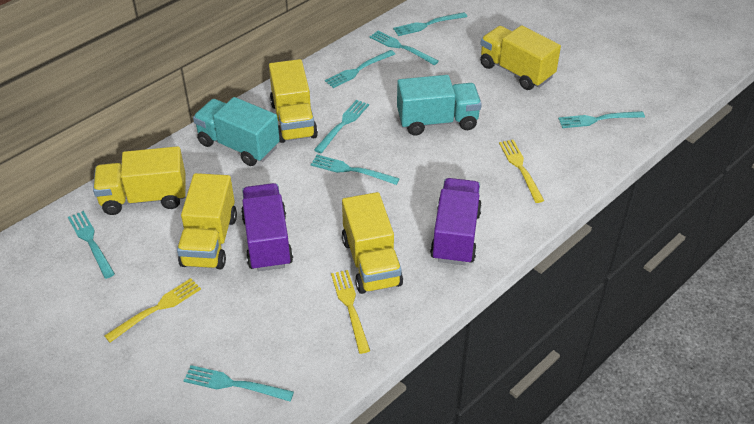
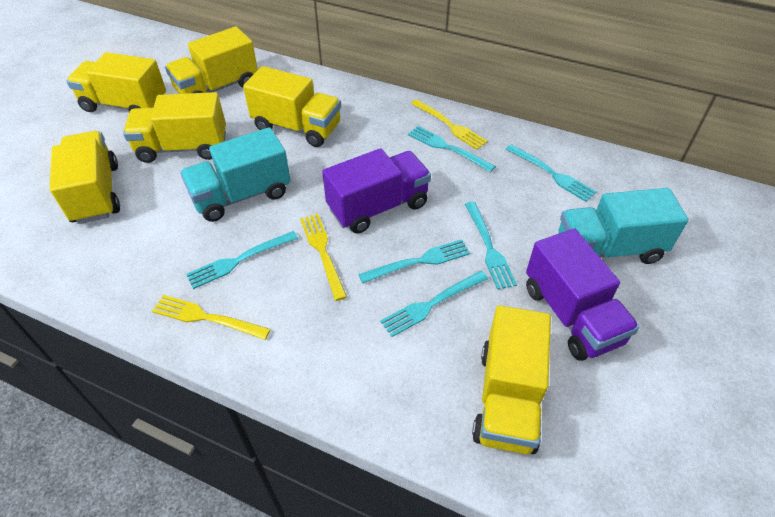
turquoise fork: [68,211,115,279] [184,365,294,401] [311,155,400,185] [314,100,369,153] [325,50,395,88] [369,31,439,65] [393,12,467,36] [558,111,645,128] = 8 -> [186,231,298,289] [358,239,470,284] [380,271,488,337] [408,126,496,172] [465,202,517,290] [506,144,596,202] = 6
yellow truck: [93,146,186,215] [177,173,237,269] [269,59,318,143] [342,192,403,294] [480,25,561,90] = 5 -> [50,131,120,224] [66,52,166,112] [123,92,226,163] [165,27,258,94] [243,66,341,147] [472,305,551,454] = 6

